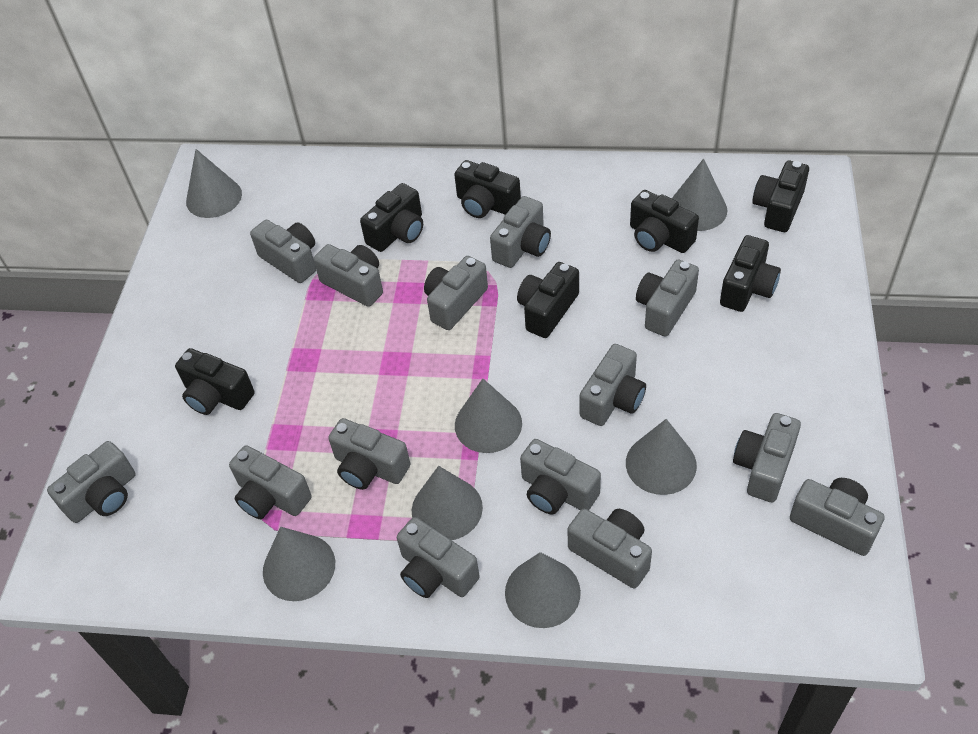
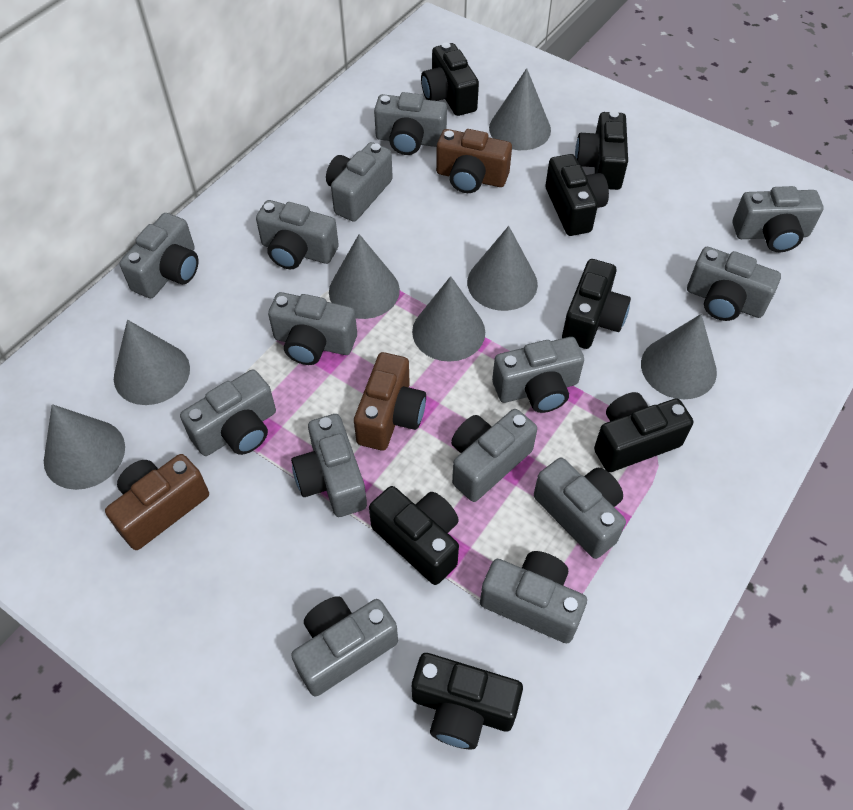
brown camera: none = 0 -> [105,454,209,550] [354,352,426,451] [436,129,512,193] = 3

